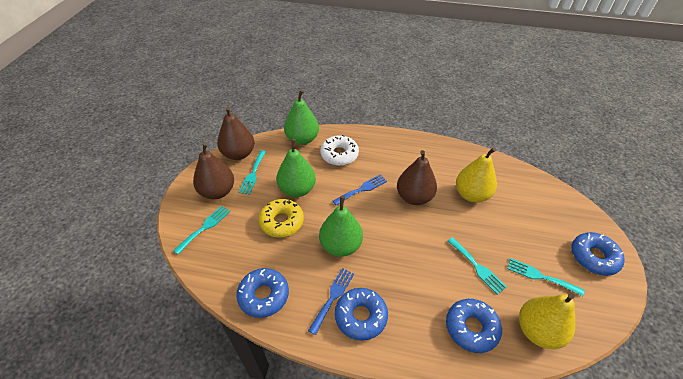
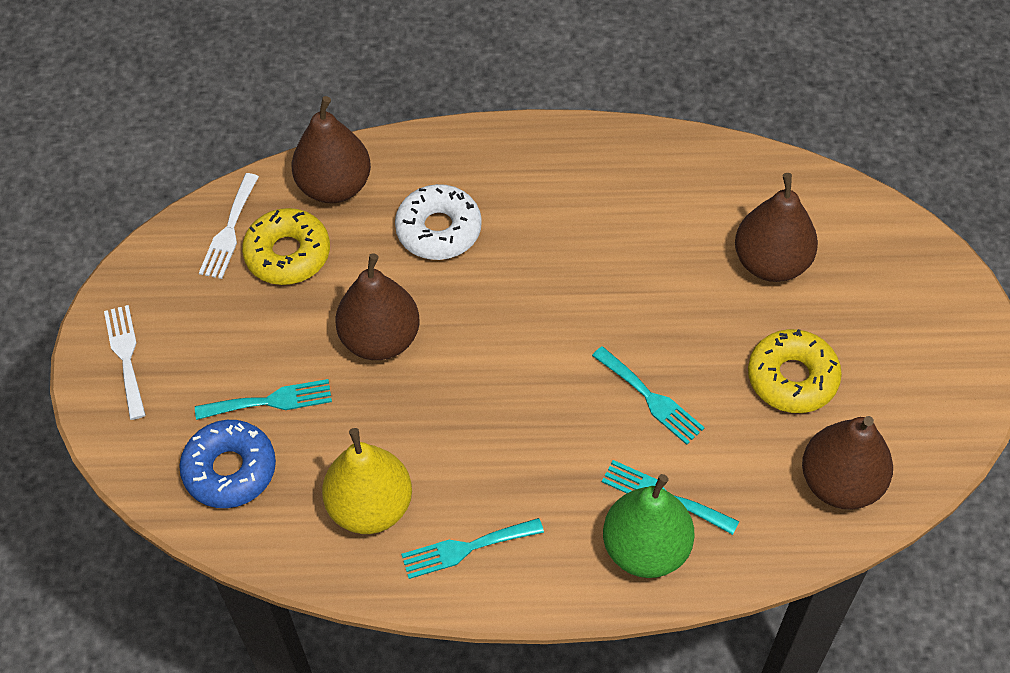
blue donut: [236,268,289,318] [335,288,388,341] [446,299,502,353] [571,232,625,276] = 4 -> [179,420,276,508] = 1
blue fork: [308,268,354,335] [333,175,387,206] = 2 -> none = 0
brown pear: [193,142,234,199] [217,106,255,160] [397,150,437,205] = 3 -> [291,96,371,203] [335,253,420,360] [735,173,818,282] [802,416,893,510] = 4
green pear: [276,139,316,197] [284,90,319,145] [319,196,363,257] = 3 -> [603,474,694,578] = 1
white fork: none = 0 -> [104,305,146,420] [199,173,259,279] = 2
yellow donut: [258,199,304,238] = 1 -> [242,208,330,285] [748,329,842,413] = 2
yellow pear: [456,147,497,203] [519,292,575,349] = 2 -> [322,428,412,534] = 1

